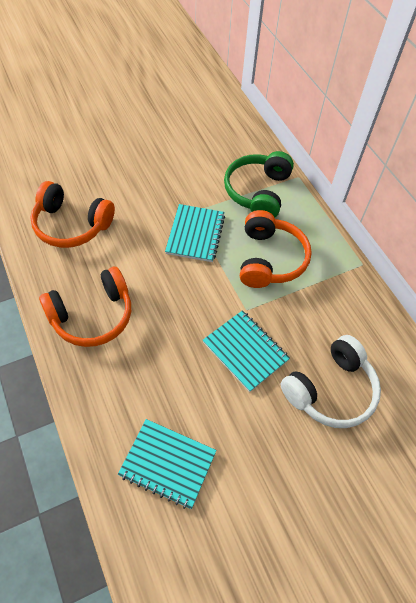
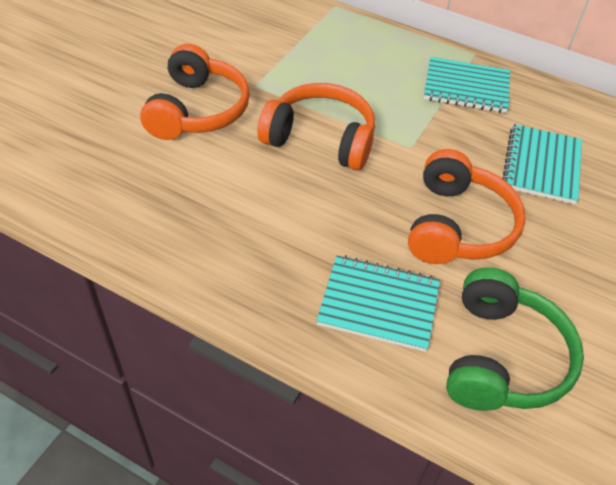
white headphones: [281,335,381,428] = 1 -> none = 0

